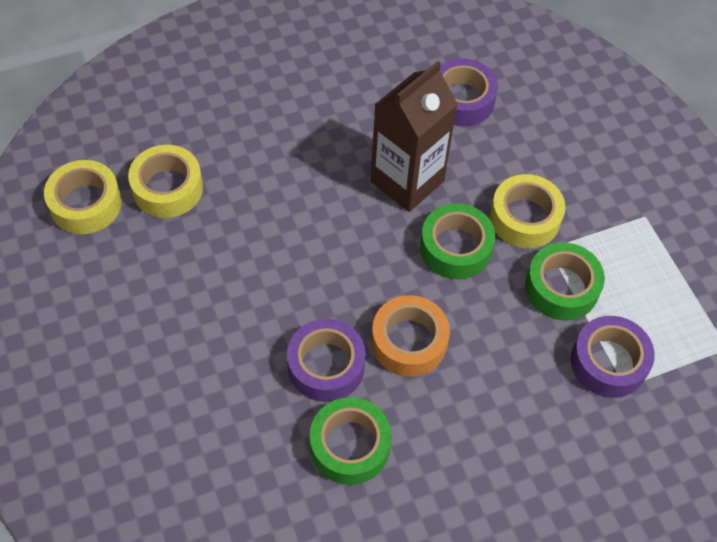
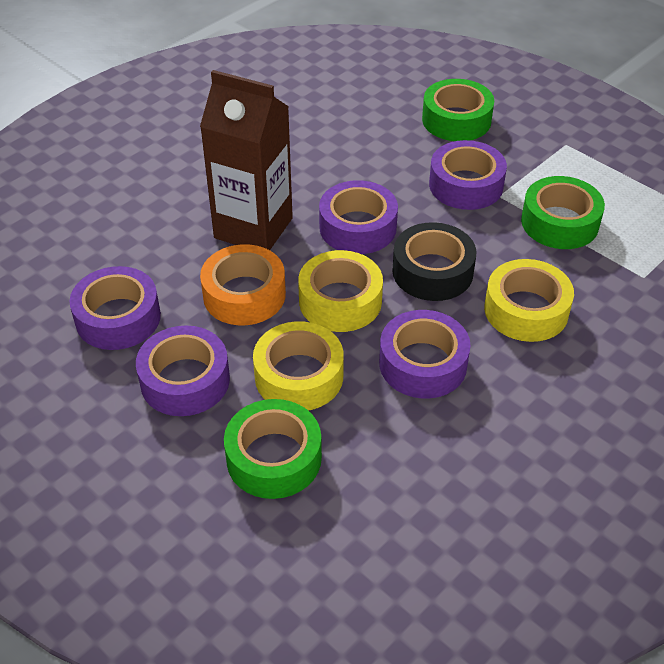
black tape: none = 0 -> [392,222,476,301] = 1
purple tape: [287,319,366,402] [440,58,498,126] [571,316,655,398] = 3 -> [69,266,161,350] [136,326,230,416] [319,180,398,254] [379,310,471,398] [429,140,507,210] = 5

